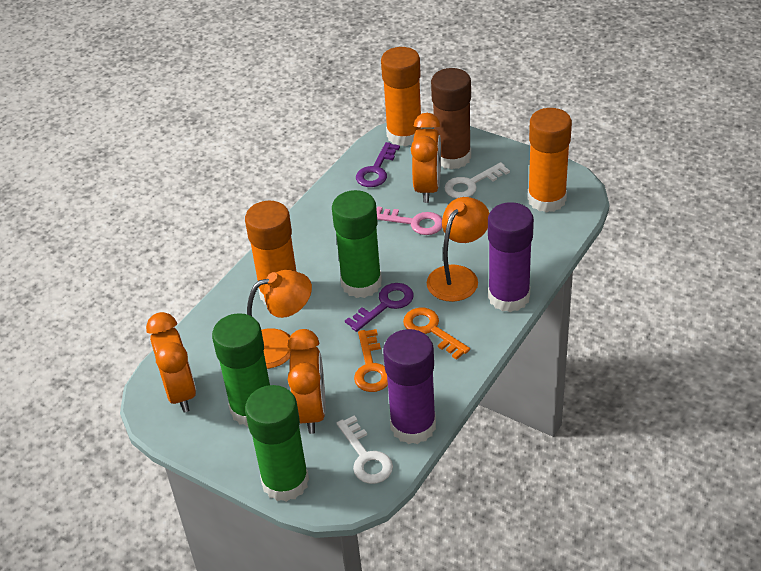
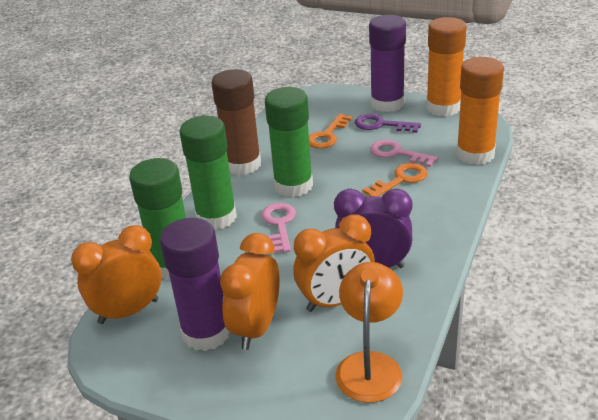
orange glue stick: [245,201,297,305] [381,47,423,147] [527,108,572,213] = 3 -> [426,17,467,116] [456,57,504,165] = 2
orange lamp: [247,270,312,369] [427,197,489,302] = 2 -> [335,262,403,403] = 1
pink key: [376,206,442,235] = 1 -> [261,203,296,253] [370,140,438,167] = 2
purple clock: none = 0 -> [334,189,413,268] = 1
purple key: [345,283,414,332] [356,142,400,187] = 2 -> [355,114,421,133] = 1
white key: [337,415,393,484] [445,162,510,199] = 2 -> none = 0

